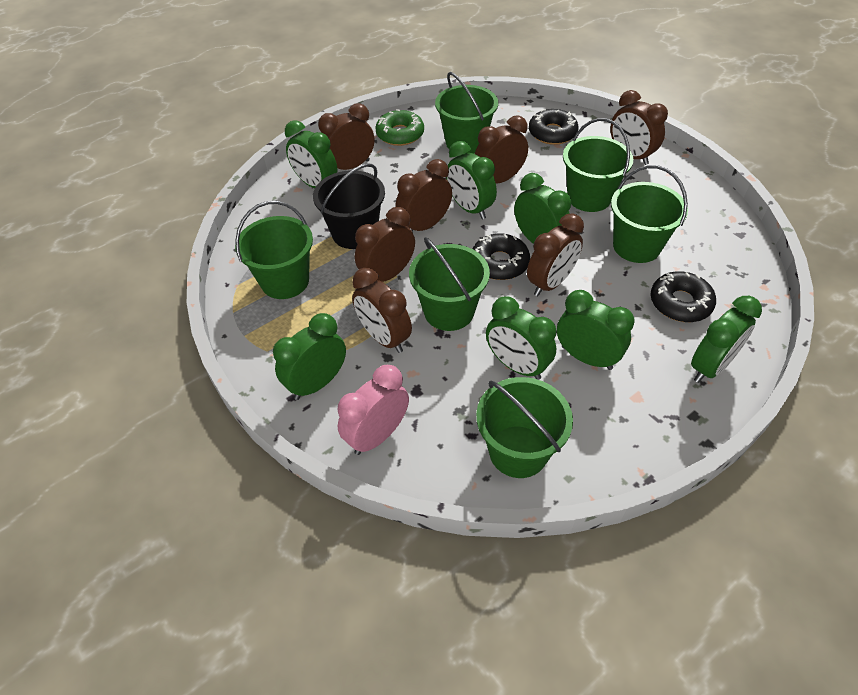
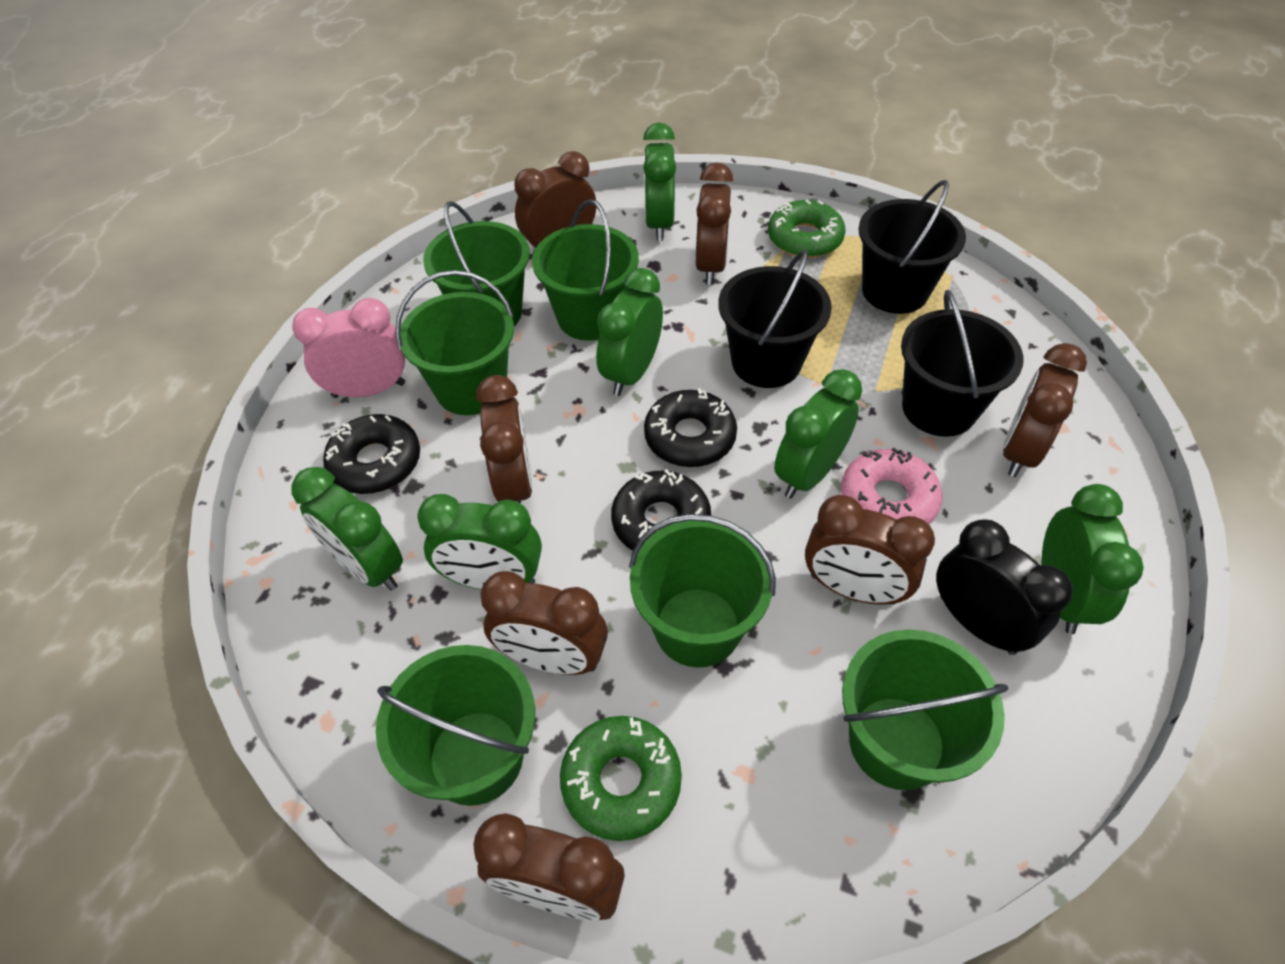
black bucket: [313,163,385,249] = 1 -> [718,249,832,388] [858,180,966,314] [901,290,1024,437] = 3
black clock: none = 0 -> [936,519,1073,655] = 1
green clock: [273,313,346,400] [285,120,338,188] [446,141,497,219] [486,296,556,380] [514,173,571,244] [557,290,635,370] [691,296,762,383] = 7 -> [291,467,403,591] [417,494,542,590] [596,268,663,396] [643,122,676,241] [774,369,862,499] [1042,484,1144,634] = 6
green donut: [375,109,424,146] = 1 -> [560,716,682,841] [768,200,846,258] = 2
pink donut: none = 0 -> [841,448,942,524] = 1

